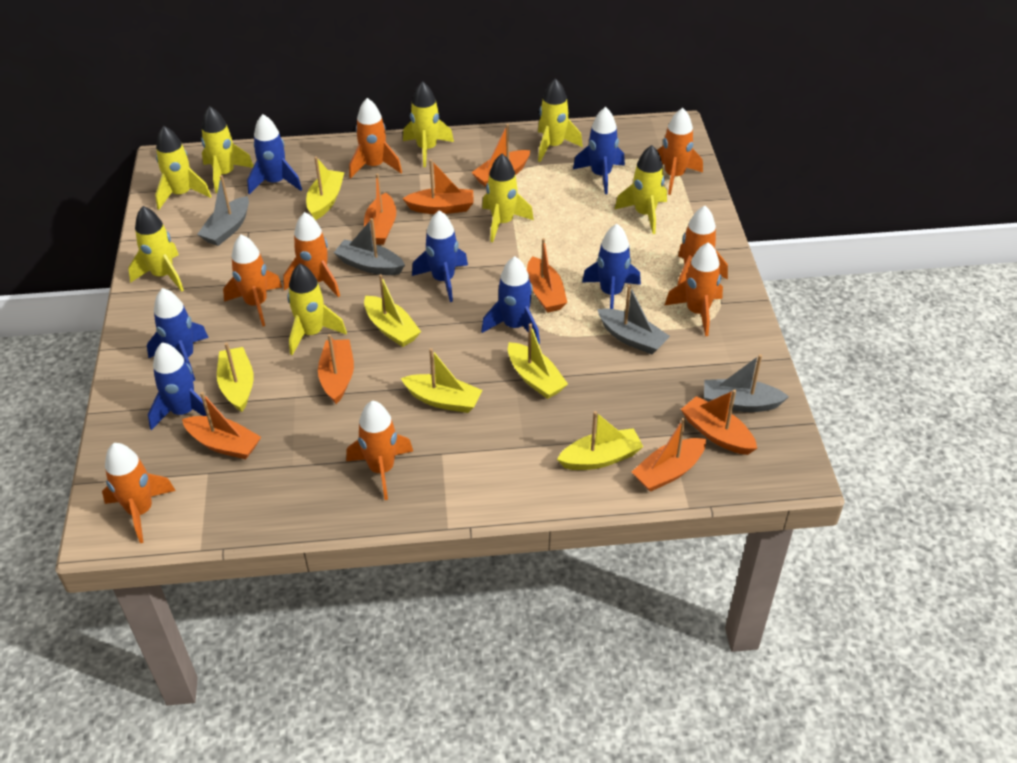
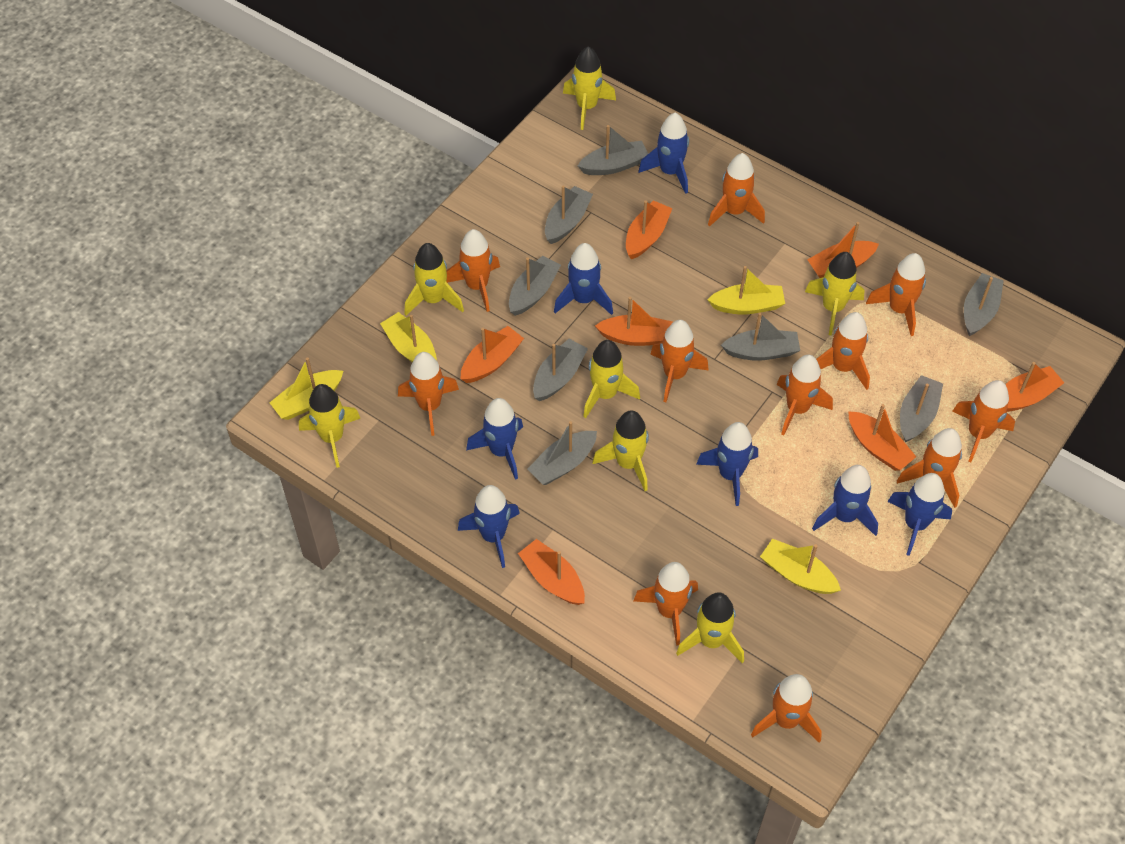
grey boat: [197,175,249,246] [334,218,405,275] [597,285,670,355] [704,354,789,412] = 4 -> [509,256,561,316] [528,421,597,485] [533,339,588,401] [545,185,593,244] [578,125,648,175] [721,312,800,361] [900,375,943,442] [964,273,1004,336] = 8
orange boat: [182,392,261,459] [318,334,354,404] [364,173,396,245] [402,159,474,214] [471,124,530,187] [527,238,567,313] [632,418,706,492] [681,389,757,455] = 8 -> [461,326,524,383] [518,539,585,605] [595,297,673,346] [626,200,673,259] [807,222,879,278] [848,404,916,471] [1005,362,1064,412] = 7
orange rocket: [102,443,176,543] [223,234,283,327] [283,212,340,297] [346,400,413,500] [349,98,402,178] [657,108,703,195] [665,242,723,336] [677,206,728,286] = 8 -> [398,352,459,436] [446,229,500,312] [633,562,698,646] [650,320,709,402] [708,153,765,227] [751,674,822,743] [777,355,833,435] [816,312,870,390] [866,253,926,336] [897,428,962,508] [952,380,1015,462] = 11
yellow boat: [217,342,254,412] [306,156,344,220] [364,274,421,347] [401,348,482,413] [508,323,568,399] [557,411,643,470] = 6 -> [269,357,343,420] [380,312,437,362] [708,266,785,315] [760,538,841,594] = 4
yellow rocket: [128,206,184,292] [155,126,212,210] [201,106,254,193] [287,263,347,355] [403,81,454,167] [482,154,534,242] [538,78,583,162] [614,145,667,234] = 8 -> [299,384,360,468] [404,243,464,316] [563,46,616,130] [583,340,640,418] [593,410,649,491] [676,592,744,663] [805,252,865,336] = 7

